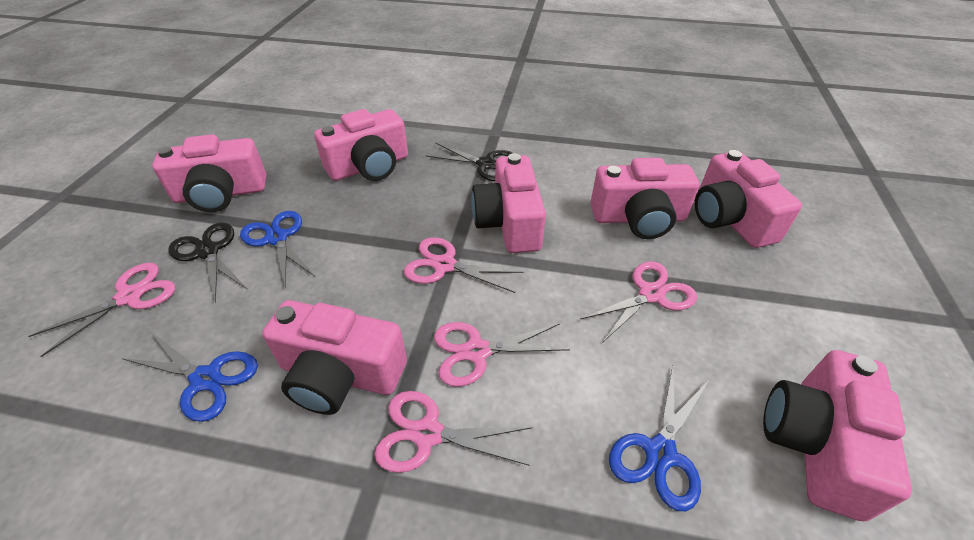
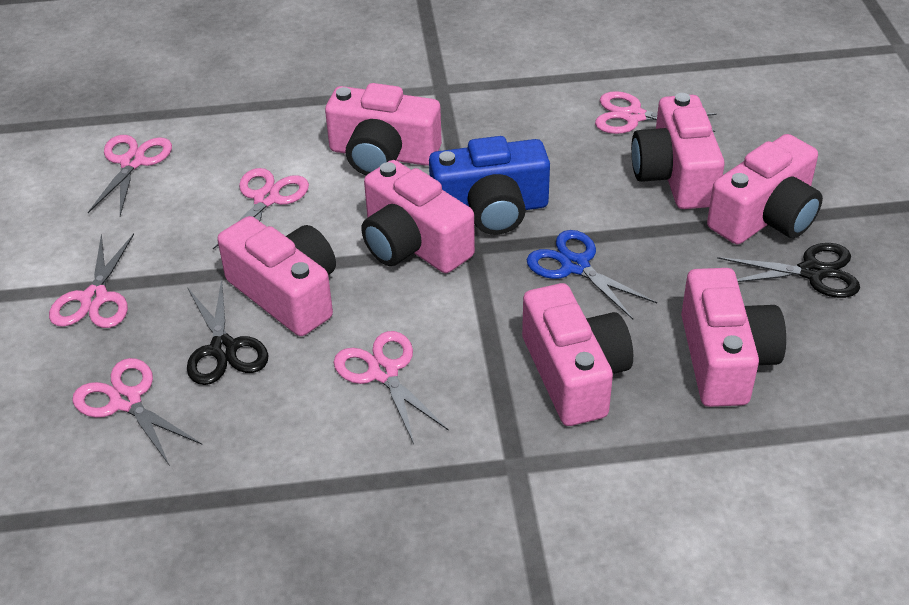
blue camera: none = 0 -> [429,136,550,235] = 1
blue scissors: [123,332,258,422] [240,211,316,289] [609,366,708,511] = 3 -> [527,230,657,319] = 1
pink scissors: [28,263,175,357] [375,391,532,473] [404,237,523,293] [434,322,570,387] [580,261,697,342] = 5 -> [49,234,134,328] [72,358,202,466] [88,135,172,216] [213,168,309,249] [334,331,449,444] [595,91,717,134] = 6

